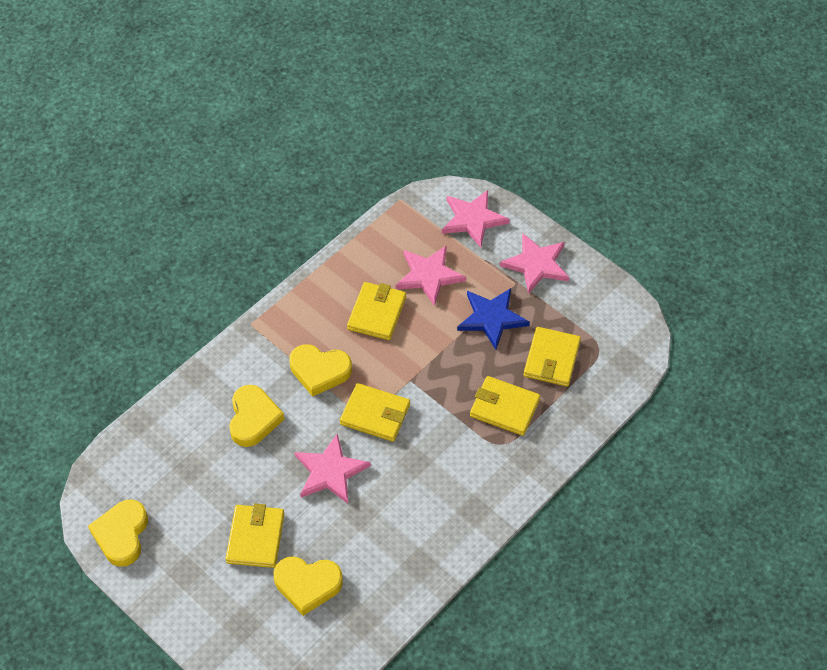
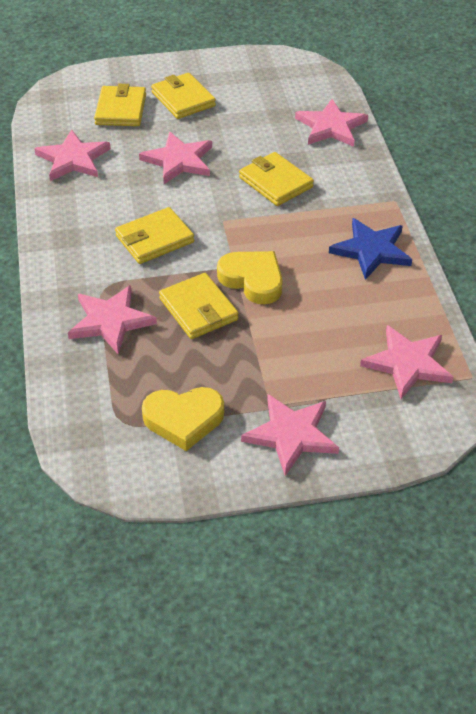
pink star: [295,433,371,504] [396,245,466,306] [442,190,510,248] [500,233,569,294] = 4 -> [34,129,111,181] [68,285,157,354] [139,132,212,184] [241,394,339,476] [295,99,368,147] [360,325,453,399] = 6
yellow heart: [88,499,148,567] [229,385,284,447] [273,556,343,616] [289,344,352,397] = 4 -> [142,387,224,451] [217,251,283,304] = 2

